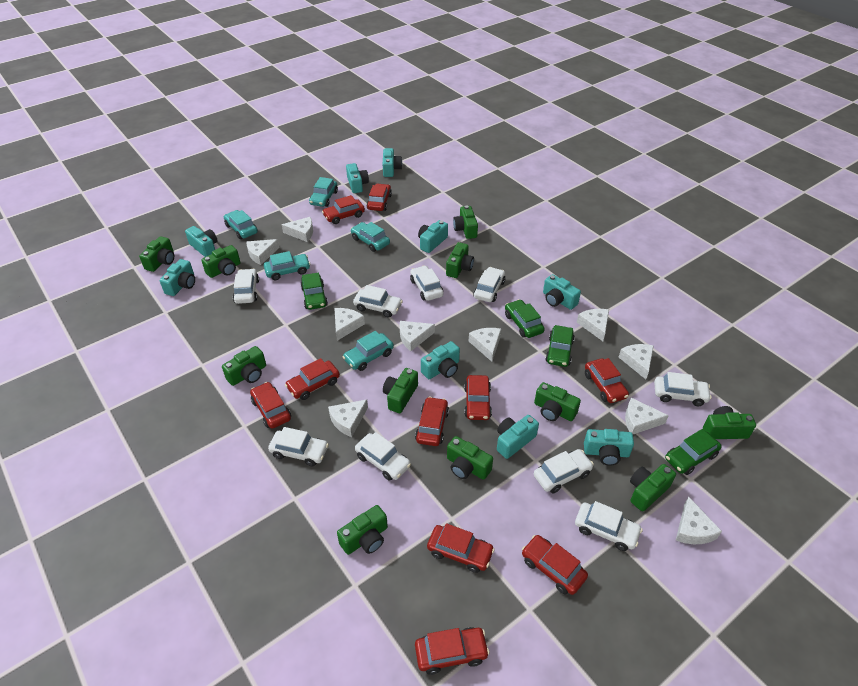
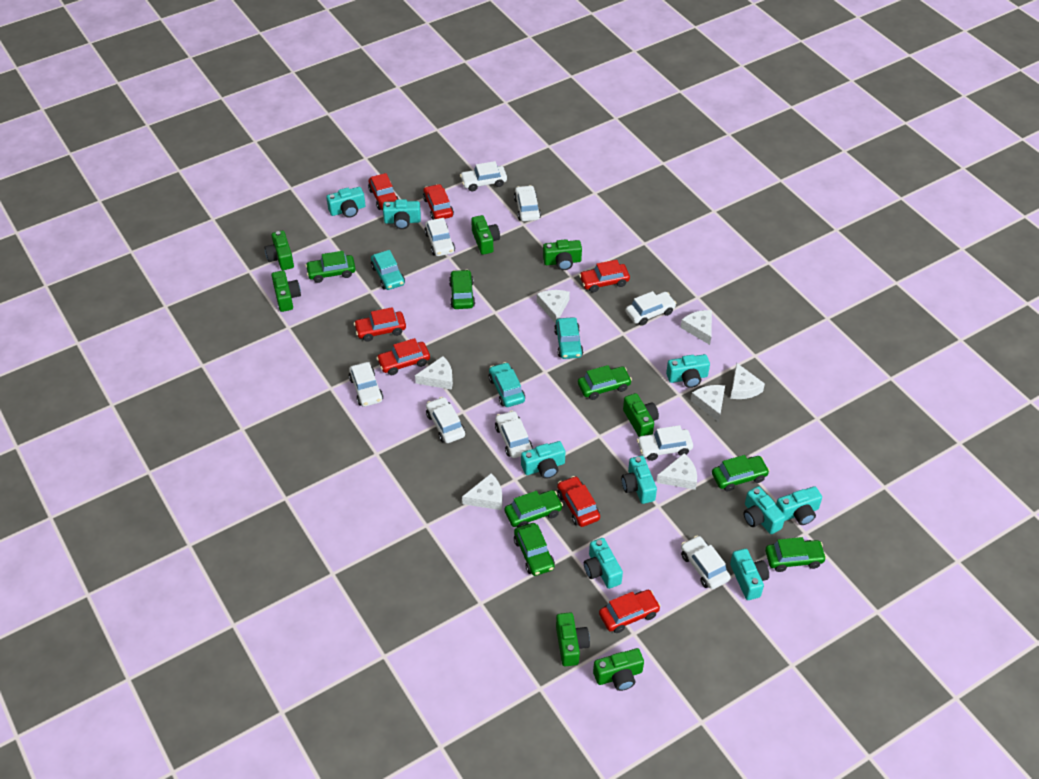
green camera: [139,236,174,272] [201,245,240,278] [222,346,266,386] [337,505,388,555] [383,368,418,413] [446,242,474,278] [447,436,493,480] [453,205,478,239] [534,382,581,421] [630,464,676,512] [703,406,756,439] = 11 -> [265,231,294,270] [272,271,301,312] [471,215,500,255] [543,239,582,270] [556,612,590,666] [593,648,644,691] [623,393,659,437] = 7
green car: [300,273,328,310] [505,299,545,338] [545,325,575,367] [665,429,722,475] = 4 -> [305,251,356,283] [449,270,475,309] [505,490,563,527] [514,523,555,576] [578,365,632,400] [712,455,770,492] [765,537,827,572] = 7
red car: [250,382,291,429] [285,358,340,400] [322,195,365,224] [367,184,392,211] [415,397,449,446] [415,627,489,675] [427,523,495,573] [464,375,492,420] [522,535,588,595] [585,358,629,403] = 10 -> [354,307,406,342] [368,173,399,210] [376,338,430,375] [423,184,454,220] [557,476,600,527] [579,260,630,293] [599,590,661,633] = 7
turquoise car: [224,210,258,239] [264,251,310,280] [309,177,338,207] [343,331,394,371] [351,222,390,252] = 5 -> [371,250,405,290] [489,362,525,407] [554,317,583,359] = 3
white cheese: [246,239,280,265] [282,217,313,242] [328,399,368,437] [334,308,365,341] [400,321,435,351] [469,328,501,362] [577,309,609,341] [619,344,654,379] [625,398,669,434] [676,496,722,544] = 10 -> [415,356,453,390] [462,474,503,510] [537,290,570,324] [656,453,697,490] [681,310,712,345] [691,385,725,422] [730,363,765,399] = 7

